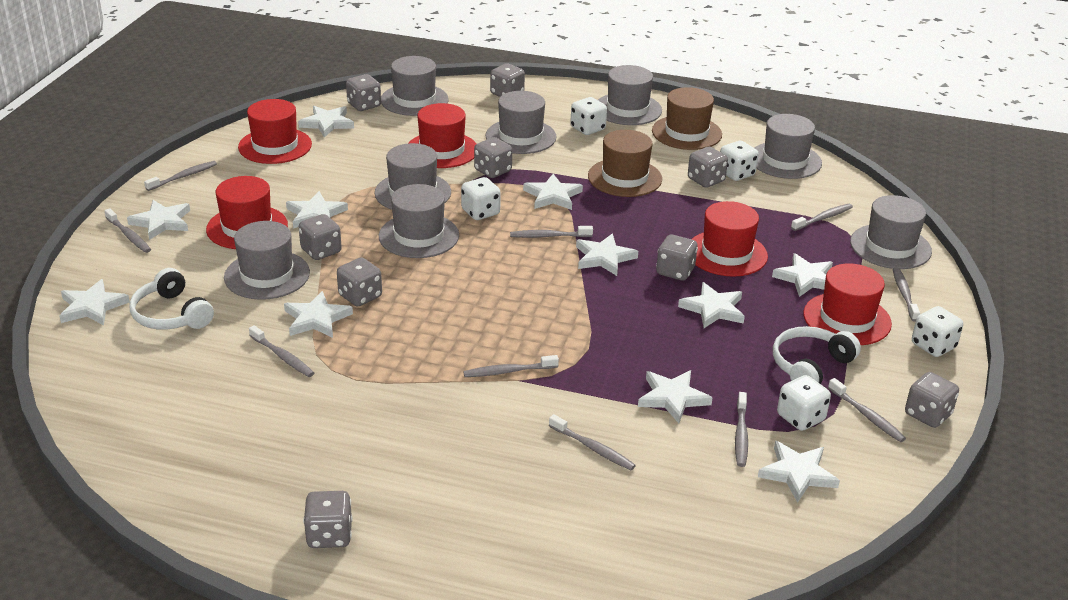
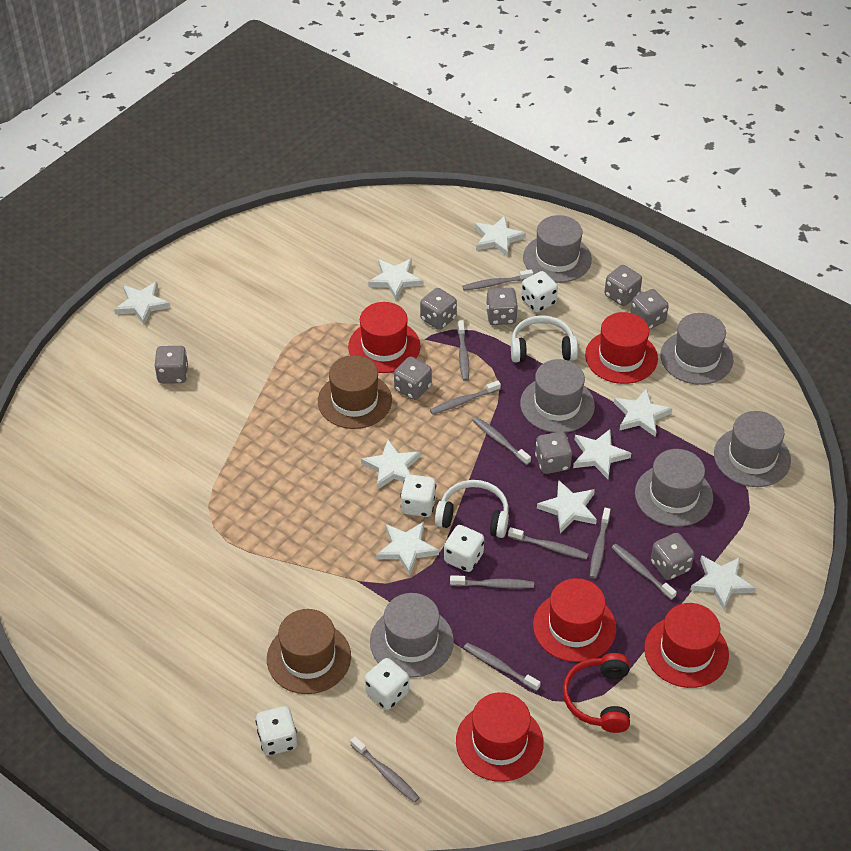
grey dice: [299,214,342,260] [303,491,353,548] [337,257,382,307] [346,74,381,111] [474,137,512,178] [490,63,525,97] [656,235,698,280] [688,147,728,188] [905,372,959,428] = 9 -> [154,346,188,384] [394,356,432,400] [420,288,457,330] [486,288,518,325] [535,432,572,474] [604,265,642,306] [630,289,669,330] [651,533,694,580] = 8
grey hat: [224,221,310,300] [374,143,451,210] [378,184,459,258] [381,56,449,116] [486,91,557,154] [598,65,662,125] [754,114,822,179] [850,195,932,269] = 8 -> [370,593,454,677] [520,359,595,433] [523,215,592,283] [635,449,713,527] [660,313,734,385] [714,411,791,487] = 6
red headphones: none = 0 -> [563,653,630,733] = 1
white star: [59,279,130,325] [127,200,190,240] [284,291,353,338] [286,191,348,229] [298,106,354,138] [523,174,583,210] [576,234,638,276] [638,370,713,423] [678,282,745,328] [758,441,840,503] [772,253,833,297] = 11 -> [114,281,171,325] [361,440,421,490] [368,258,423,300] [376,522,439,576] [475,216,526,257] [537,480,597,533] [573,429,631,479] [614,388,673,437] [690,555,756,610] = 9

